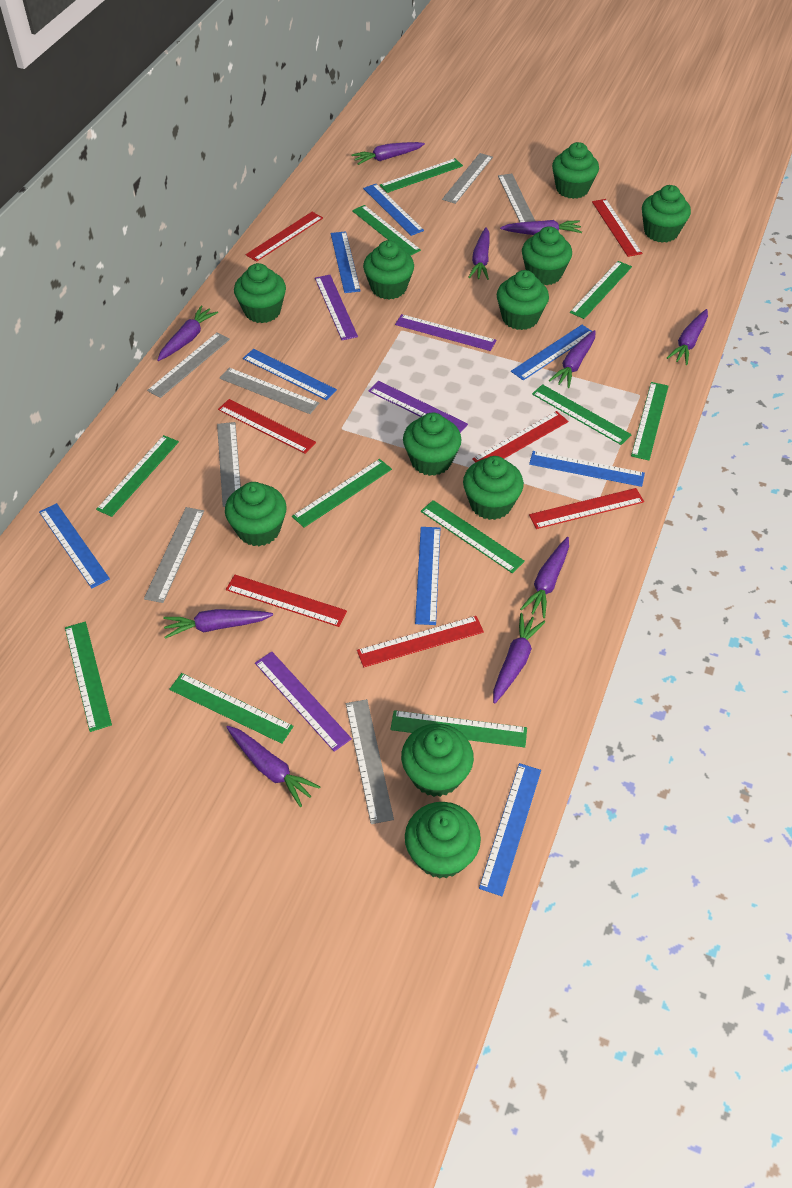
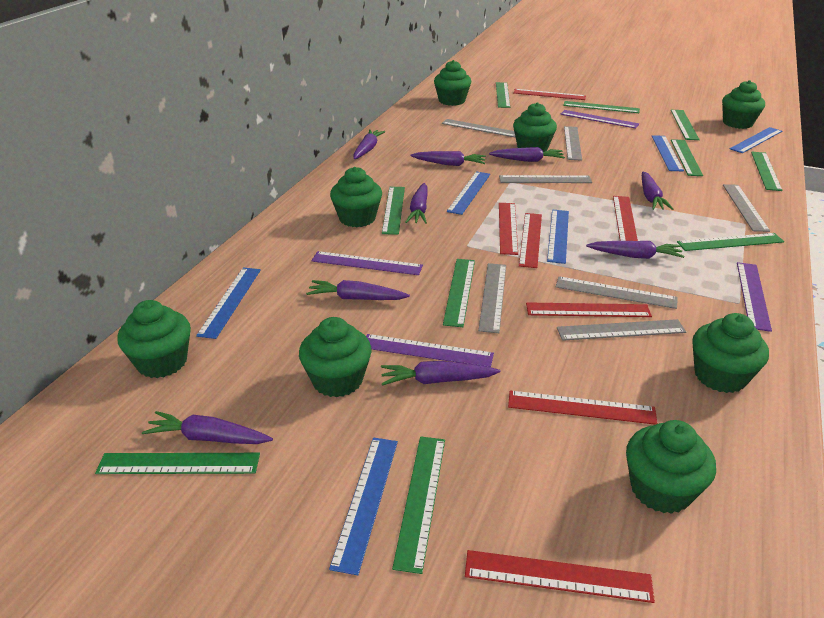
blue ruler: [39,503,110,588] [243,349,337,400] [331,231,361,293] [363,184,424,236] [415,527,440,625] [479,763,541,896] [511,325,592,380] [529,451,645,487] = 8 -> [196,267,261,339] [329,438,398,575] [447,171,490,215] [547,210,569,264] [652,135,684,172] [730,127,782,153] = 6
green cupcake: [225,482,287,546] [234,263,286,323] [363,240,414,299] [401,724,474,797] [403,413,462,476] [405,802,481,879] [463,456,524,520] [497,270,549,330] [522,226,572,285] [552,142,599,199] [642,185,691,243] = 11 -> [117,300,191,378] [299,317,372,398] [330,167,382,227] [434,60,471,106] [513,102,557,152] [626,420,716,514] [692,313,769,393] [722,80,765,129] = 8
green ruler: [65,622,112,732] [96,435,179,517] [169,673,294,744] [292,459,392,528] [352,205,421,256] [380,158,463,193] [391,710,527,747] [421,500,525,573] [532,384,632,445] [570,261,632,319] [631,382,669,460] = 11 -> [95,453,260,474] [382,187,405,235] [392,436,445,574] [443,259,475,327] [496,82,510,108] [563,101,640,113] [671,110,700,140] [671,139,703,176] [677,233,784,251] [751,152,782,191] = 10
purple carrot: [157,305,218,361] [163,609,273,639] [226,726,320,807] [351,142,425,165] [468,227,490,280] [493,613,545,704] [500,220,582,235] [520,537,569,618] [549,330,596,388] [667,309,708,365] = 10 -> [142,411,273,444] [306,280,410,300] [353,129,385,159] [381,361,501,386] [406,183,428,224] [411,151,486,166] [489,147,565,162] [586,241,684,259] [642,172,673,210] = 9

